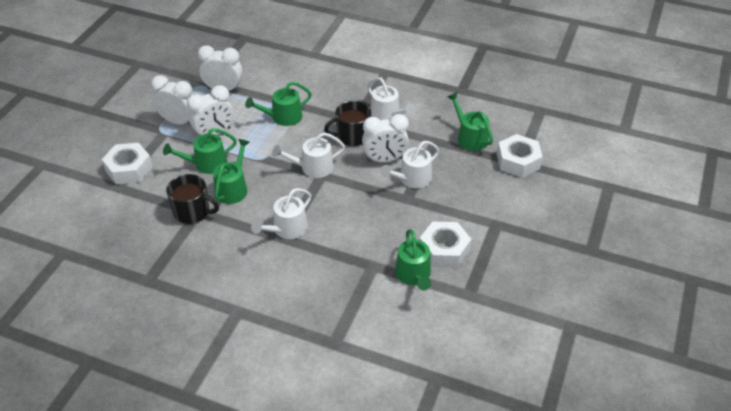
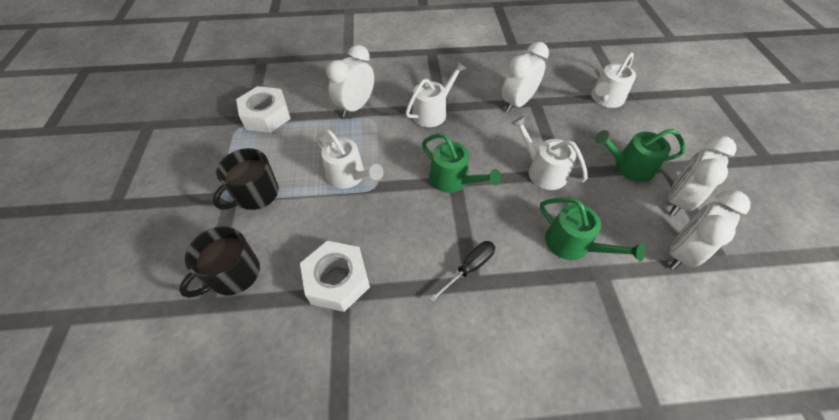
black screwdriver: none = 0 -> [430,241,495,303] = 1
green watering can: [163,128,237,174] [213,139,249,204] [245,82,312,126] [395,229,431,290] [448,92,493,151] = 5 -> [422,133,501,193] [540,198,646,262] [595,129,685,182] = 3
white nut: [102,143,152,184] [420,221,471,268] [497,134,543,178] = 3 -> [236,86,291,133] [300,241,370,312] = 2

